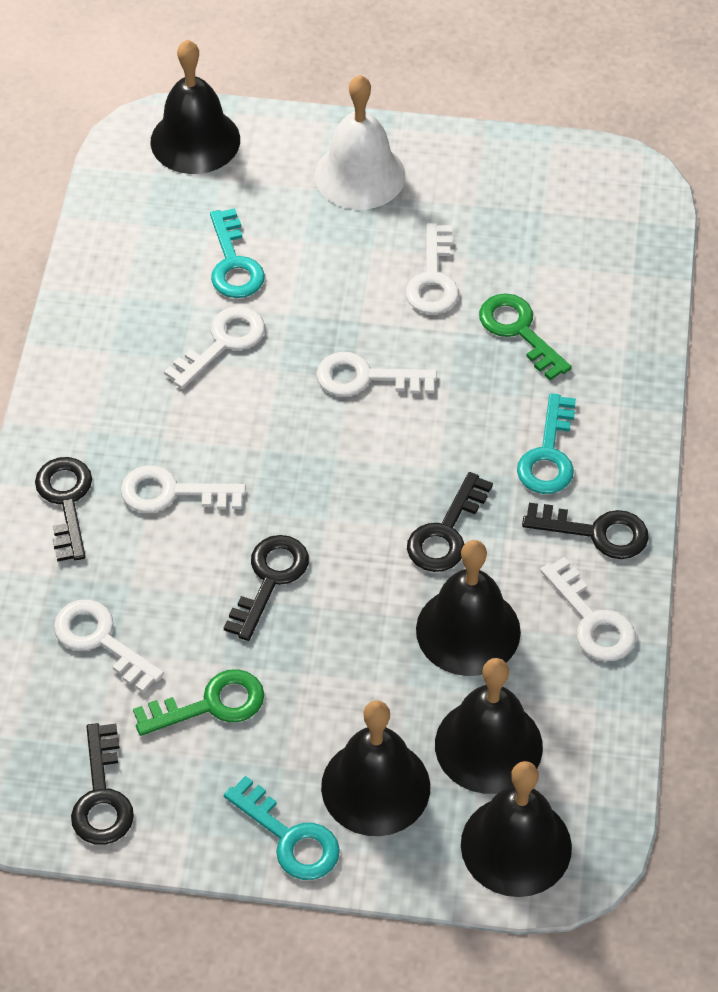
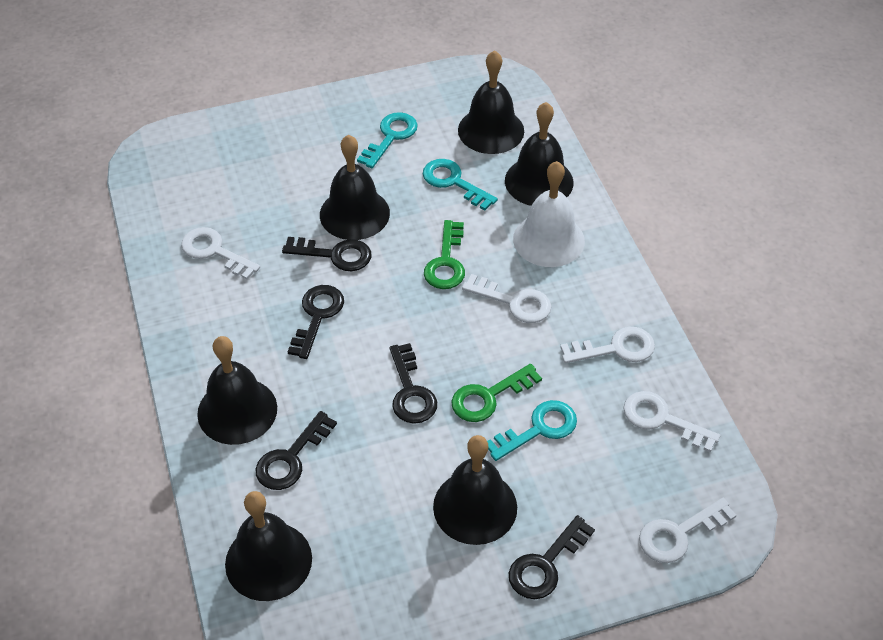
black bell: [150,40,240,174] [321,700,430,836] [416,540,521,676] [435,658,543,794] [461,761,572,897] = 5 -> [197,336,277,445] [225,491,312,601] [320,135,390,240] [433,435,517,545] [458,50,524,154] [505,102,574,206] = 6
white key: [54,600,164,693] [121,466,246,513] [164,306,265,389] [316,352,437,396] [406,223,459,314] [540,557,636,661] = 6 -> [181,227,260,280] [462,274,552,323] [560,327,655,363] [623,391,720,452] [639,498,737,563] = 5

